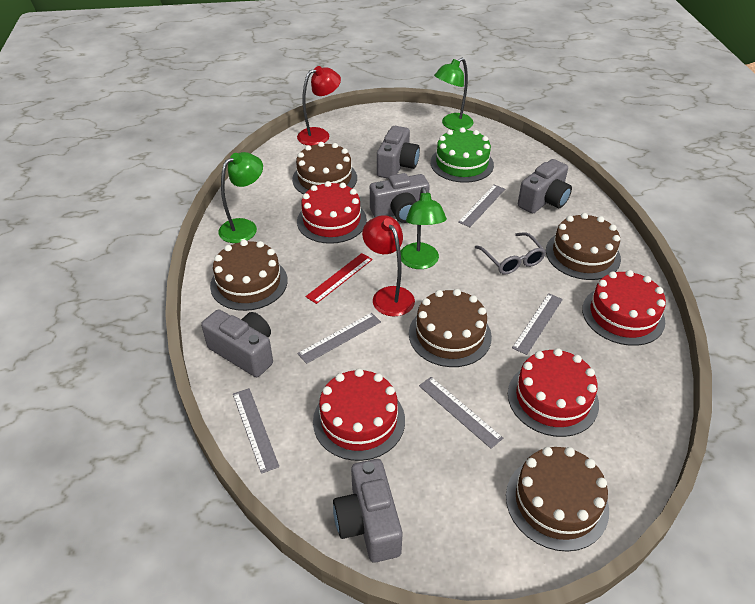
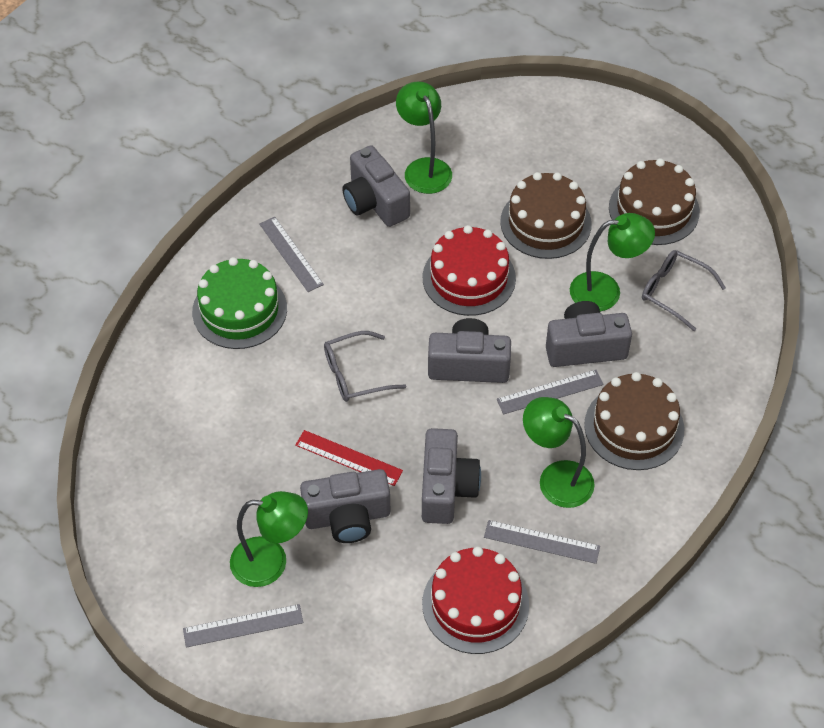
brown cake: [210,240,288,311] [292,142,357,194] [409,289,492,367] [506,447,609,551] [546,213,621,280] = 5 -> [500,172,592,259] [584,372,684,470] [609,158,700,245] = 3
green lamp: [218,152,263,243] [400,187,447,269] [434,58,474,130] = 3 -> [230,491,308,587] [396,82,452,194] [523,397,595,508] [570,213,655,312] = 4
grey glasses: [475,232,546,275] = 1 -> [324,331,406,402] [642,250,726,331] = 2
grey ruler: [233,388,279,474] [297,313,381,364] [419,377,503,449] [458,185,505,227] [512,293,563,355] = 5 -> [183,604,303,648] [259,217,324,292] [484,520,600,564] [497,370,604,414] = 4
red cake: [297,181,367,244] [313,368,405,461] [508,348,599,437] [582,270,666,346] = 4 -> [422,547,529,654] [423,225,516,316] = 2
red lamp: [297,66,341,146] [362,215,415,316] = 2 -> none = 0

